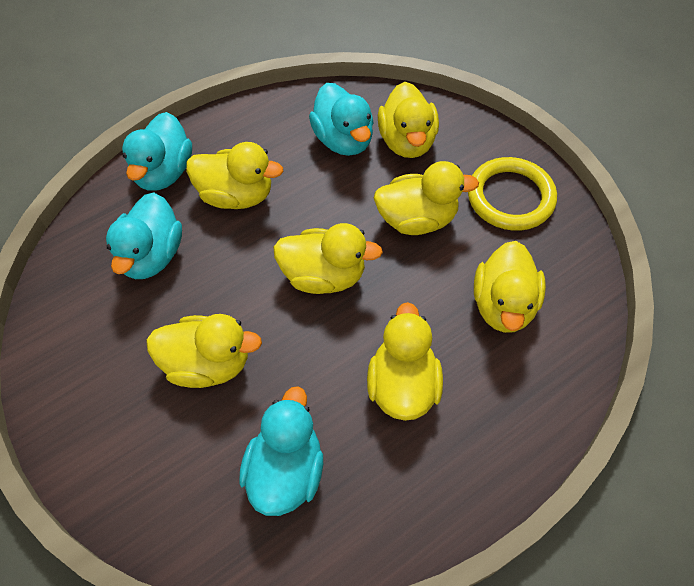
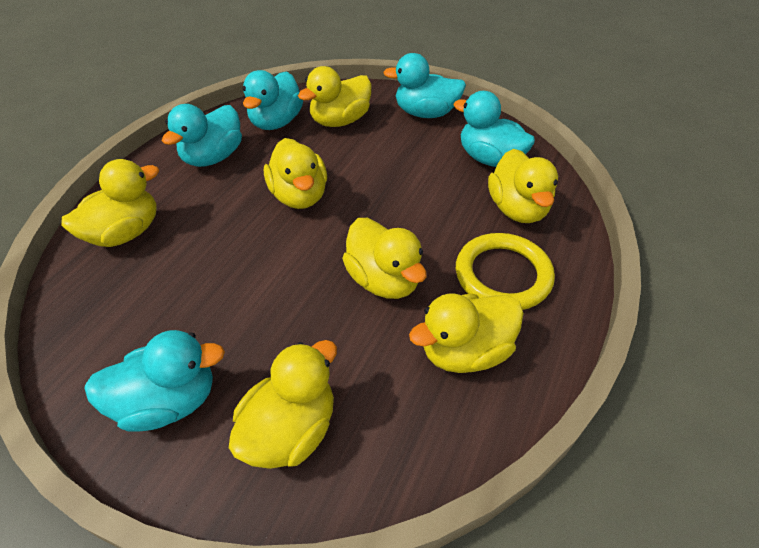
turquoise duck: [106,192,182,279] [122,112,192,191] [239,386,323,516] [309,83,374,156] = 4 -> [84,330,225,432] [162,104,242,167] [243,70,303,130] [383,53,466,118] [453,91,535,167] = 5

